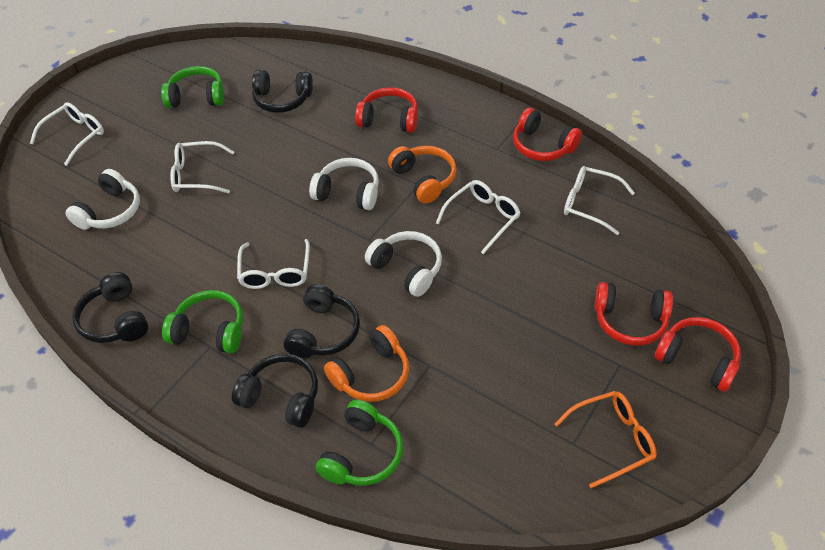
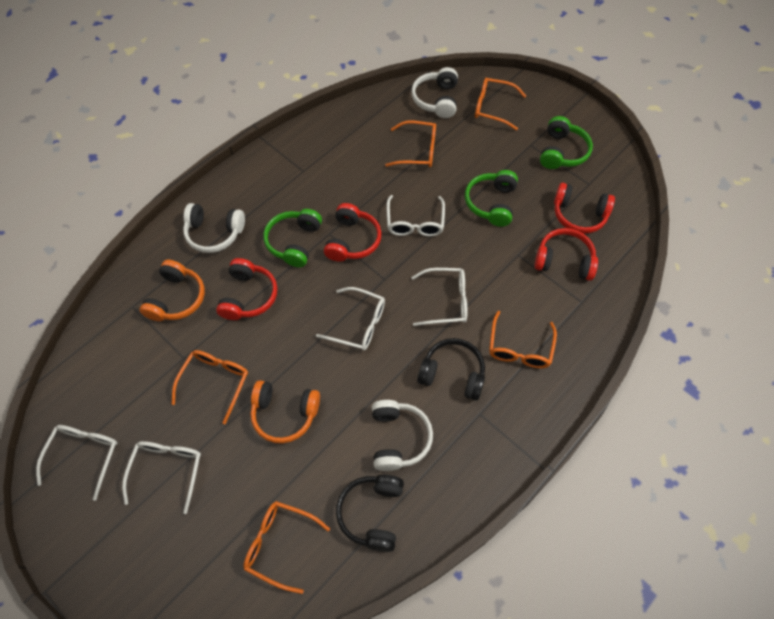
black headphones: [72,272,148,343] [232,354,318,428] [252,70,313,113] [283,284,360,358] = 4 -> [336,475,404,552] [417,338,485,400] = 2
orange glasses: [554,391,657,488] = 1 -> [172,350,248,424] [243,501,330,594] [385,121,436,167] [475,78,526,130] [489,311,557,368] = 5

